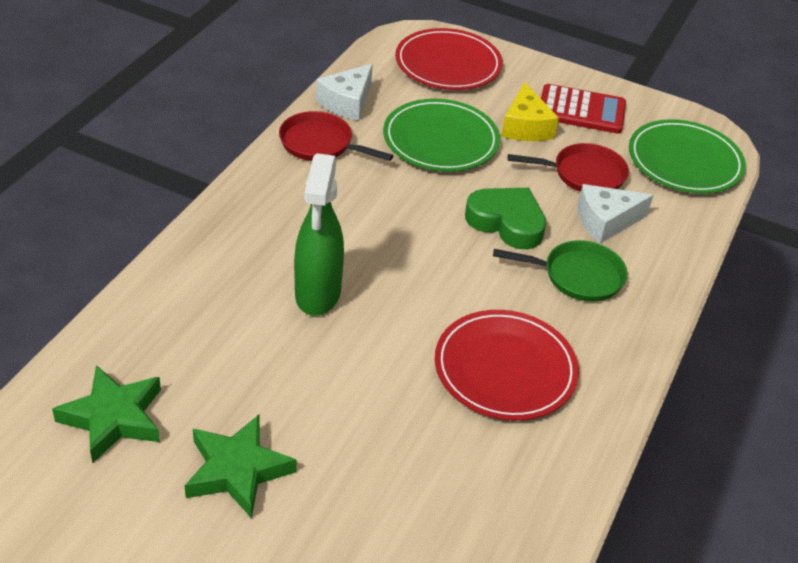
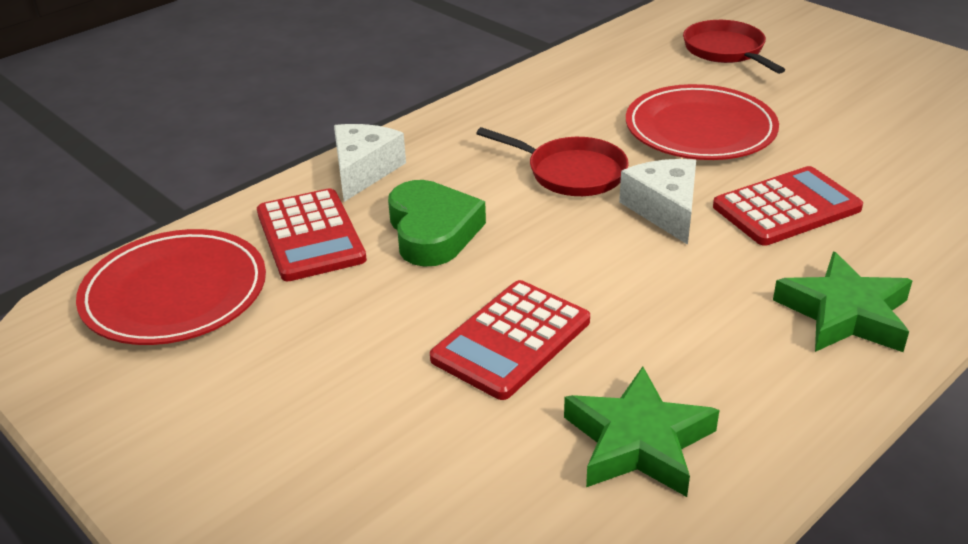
green pan: [493,240,627,302] = 1 -> none = 0
green plate: [383,99,500,172] [629,119,746,194] = 2 -> none = 0
green spray bottle: [294,153,344,316] = 1 -> none = 0
red calculator: [541,84,626,134] = 1 -> [257,188,367,281] [430,280,590,400] [713,166,863,246] = 3
yellow cheese: [501,82,559,141] = 1 -> none = 0

